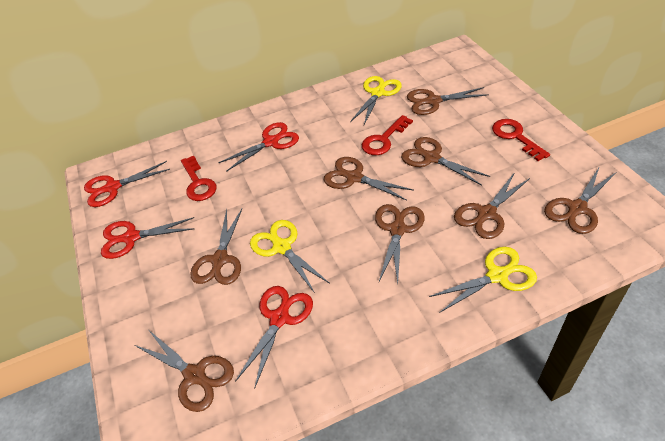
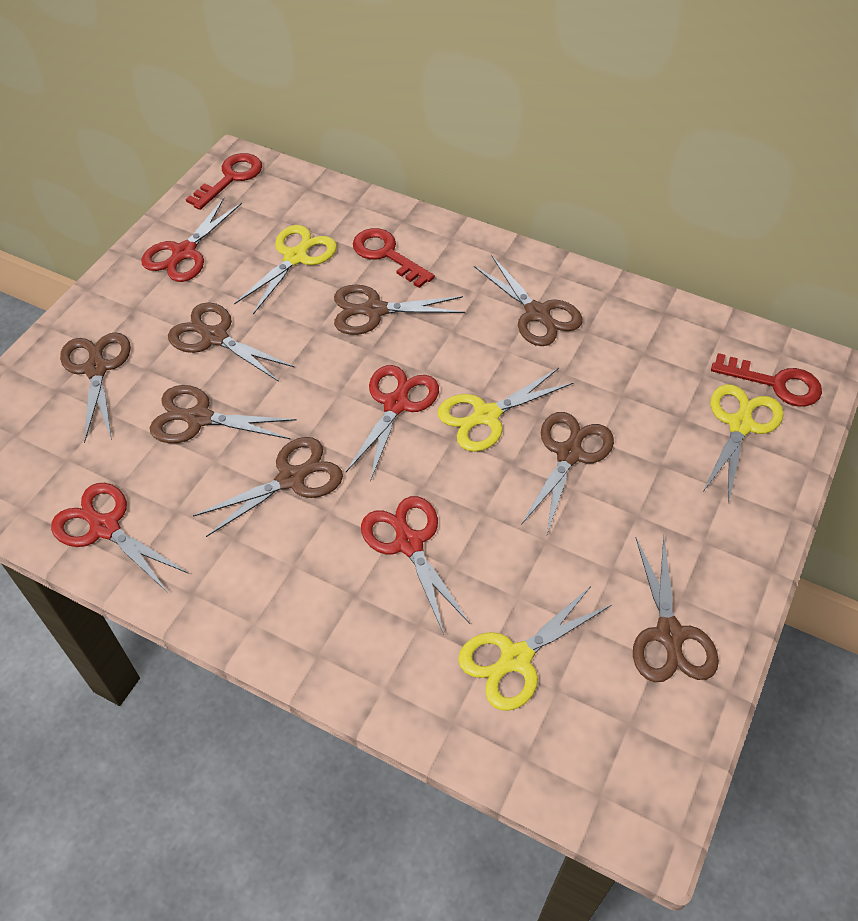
yellow scissors: [250,220,329,293] [350,76,402,125] [429,247,537,313] = 3 -> [234,225,337,314] [437,368,573,452] [458,585,611,711] [702,384,784,503] = 4

